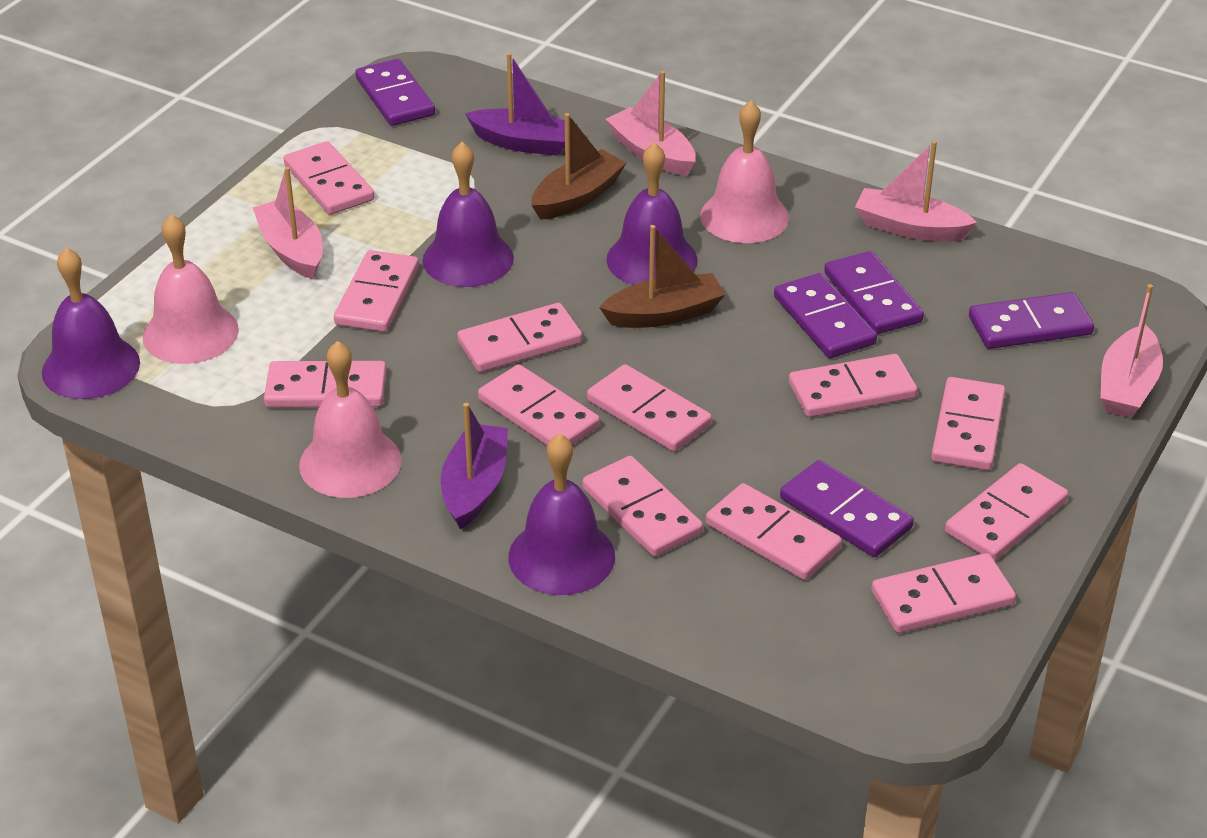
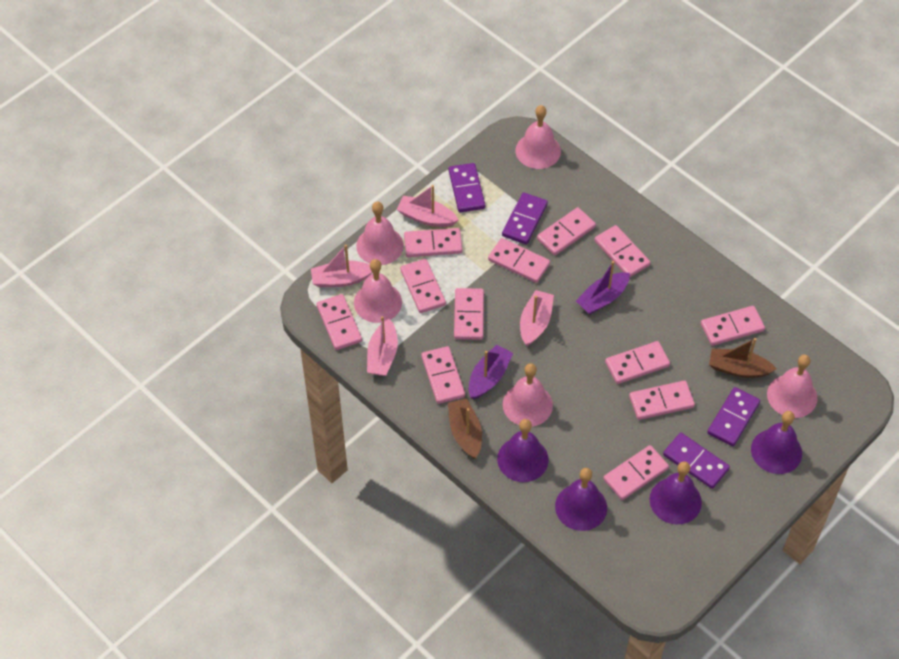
pink bell: [143,214,239,364] [299,341,402,498] [700,100,789,243] = 3 -> [354,259,402,323] [356,201,404,265] [503,363,553,427] [515,105,561,169] [767,355,817,418] = 5
purple domino: [355,59,435,126] [774,273,877,358] [780,460,914,557] [824,251,924,334] [969,292,1094,349] = 5 -> [449,163,485,212] [502,192,548,244] [663,433,730,489] [707,387,760,446] = 4

